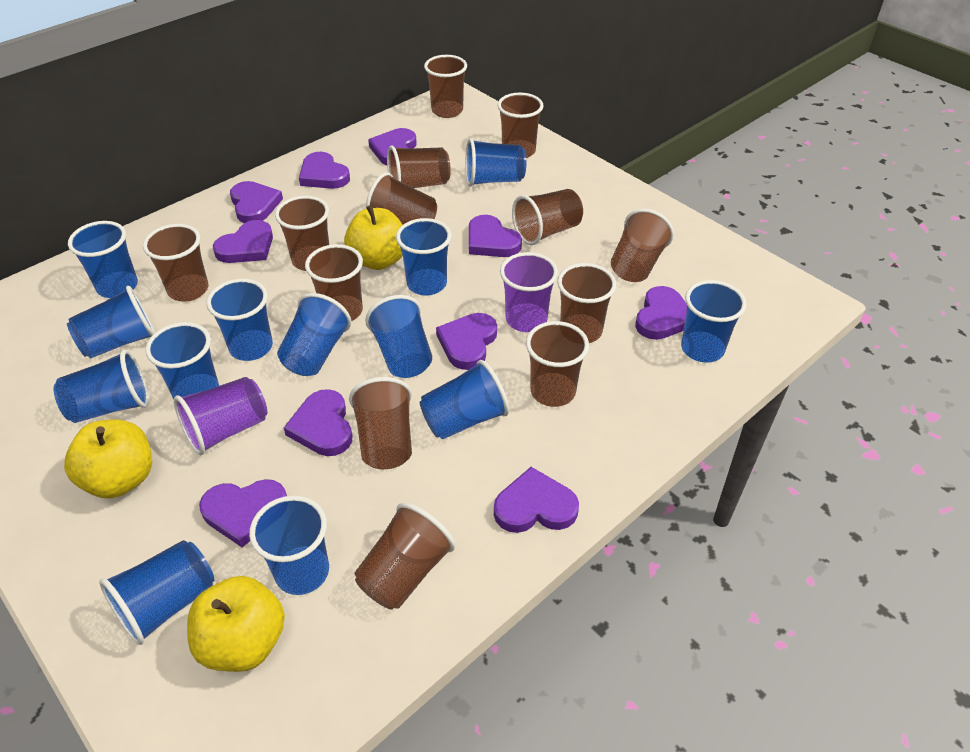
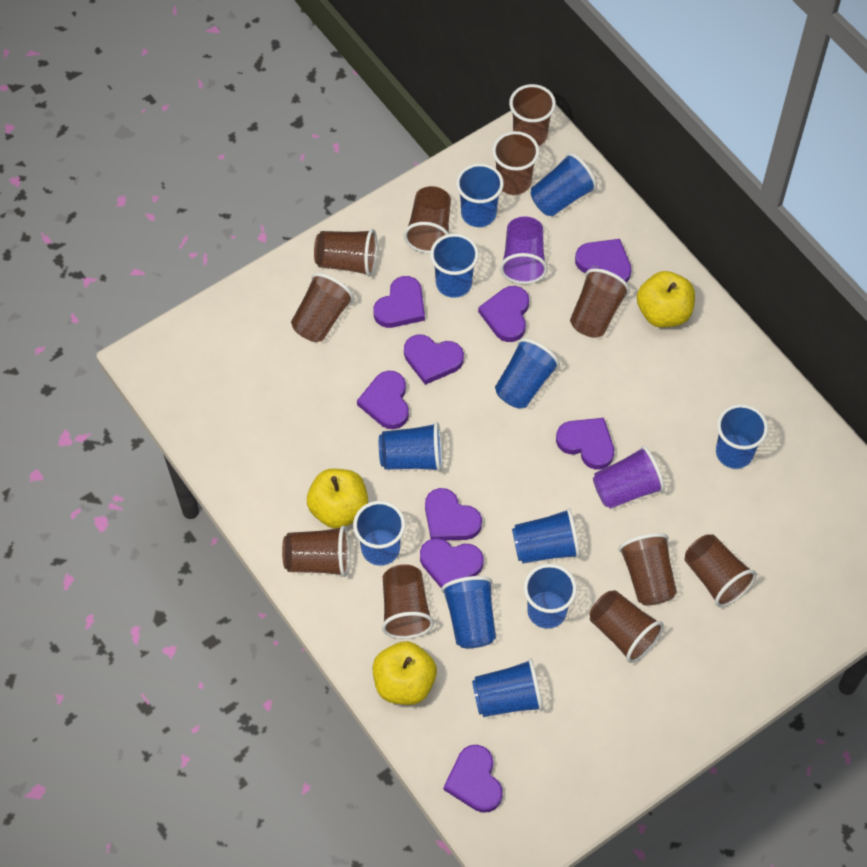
blue cup: [54,349,149,423] [67,286,155,358] [68,221,138,298] [99,540,214,645] [145,322,219,399] [206,279,273,361] [249,496,329,595] [277,293,351,376] [365,295,432,378] [396,218,451,296] [420,360,509,439] [465,138,526,187] [681,280,746,363] = 13 -> [353,501,405,566] [379,422,443,472] [430,233,479,298] [441,576,496,648] [456,163,504,227] [472,658,543,717] [495,338,560,408] [512,508,580,563] [524,564,577,629] [531,153,597,216] [716,404,768,469] = 11
brown cup: [143,224,208,302] [275,196,329,271] [305,244,363,321] [349,377,412,469] [355,503,455,609] [366,172,437,225] [387,145,451,188] [424,55,467,118] [497,93,543,158] [512,189,583,245] [526,321,589,407] [557,263,616,343] [611,209,674,282] = 13 -> [282,526,350,577] [291,273,354,342] [314,229,377,277] [382,564,434,639] [404,186,451,253] [492,131,539,195] [509,84,556,146] [570,268,630,338] [590,590,664,663] [618,533,677,605] [685,534,757,607] = 11
purple heart: [199,479,287,547] [213,220,273,263] [230,181,283,223] [284,389,352,456] [299,152,350,189] [368,128,417,165] [436,313,497,370] [469,215,522,257] [494,467,579,533] [635,286,687,340] = 10 -> [357,371,409,429] [373,276,425,328] [404,335,464,385] [420,538,483,588] [425,488,482,540] [444,745,503,813] [478,286,529,342] [556,418,614,469] [575,239,631,283] = 9

